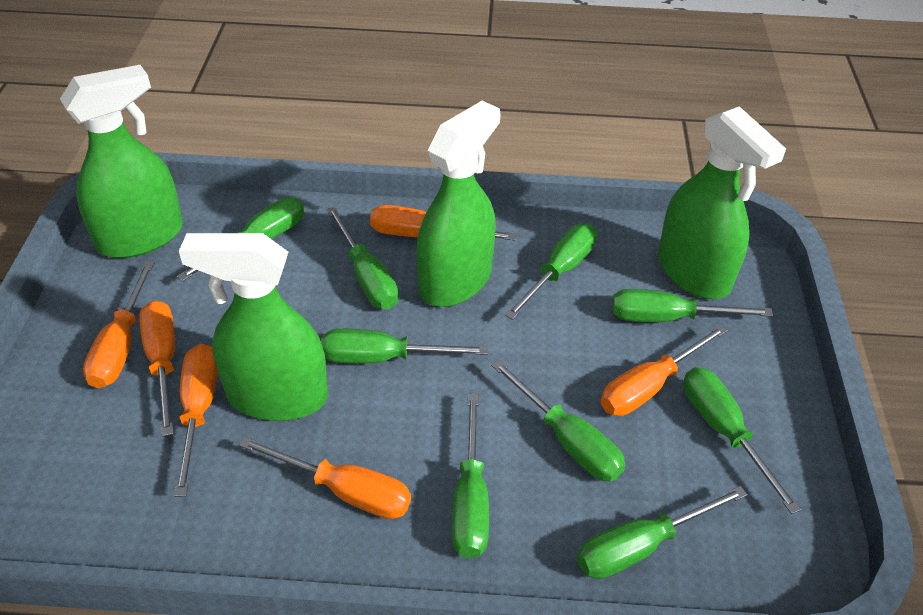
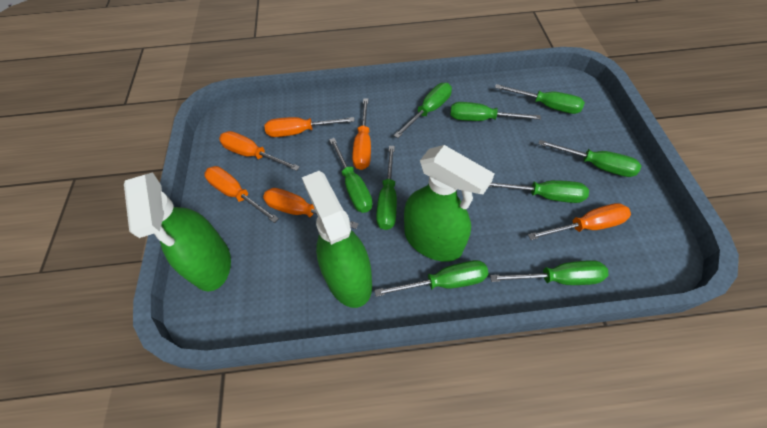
green spray bottle: [60,65,183,258] [179,233,328,421] [416,101,500,307] [658,106,786,299] = 4 -> [124,172,231,291] [302,171,372,308] [404,145,495,262] = 3

